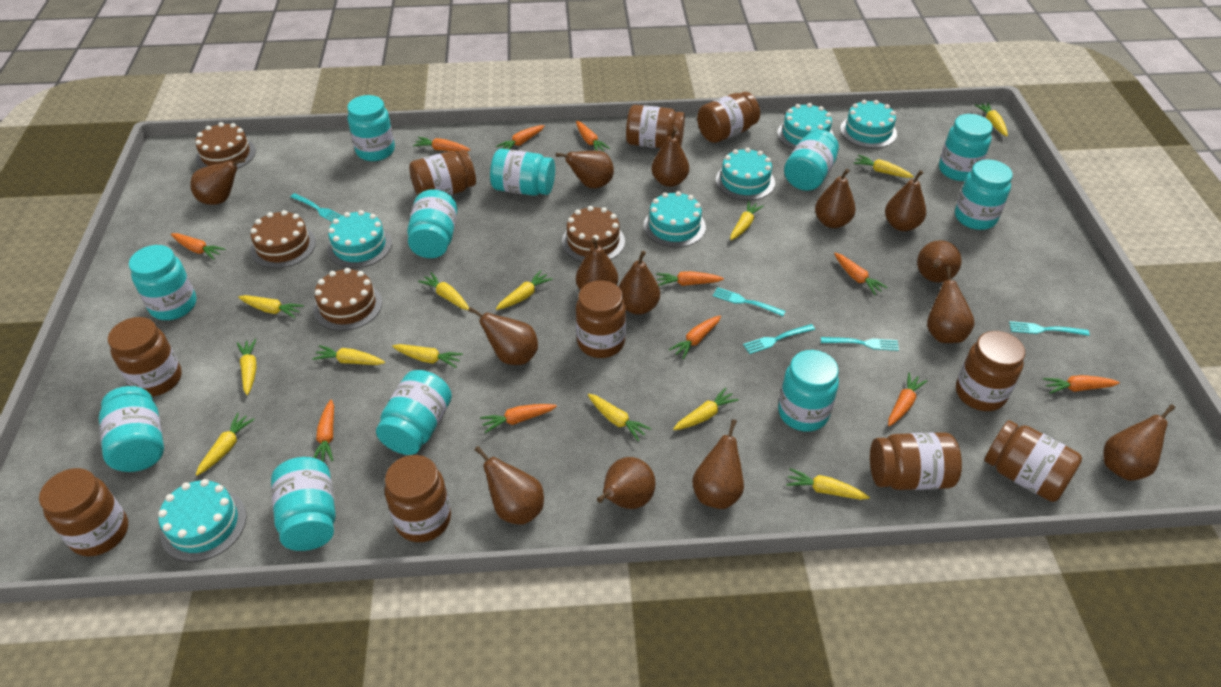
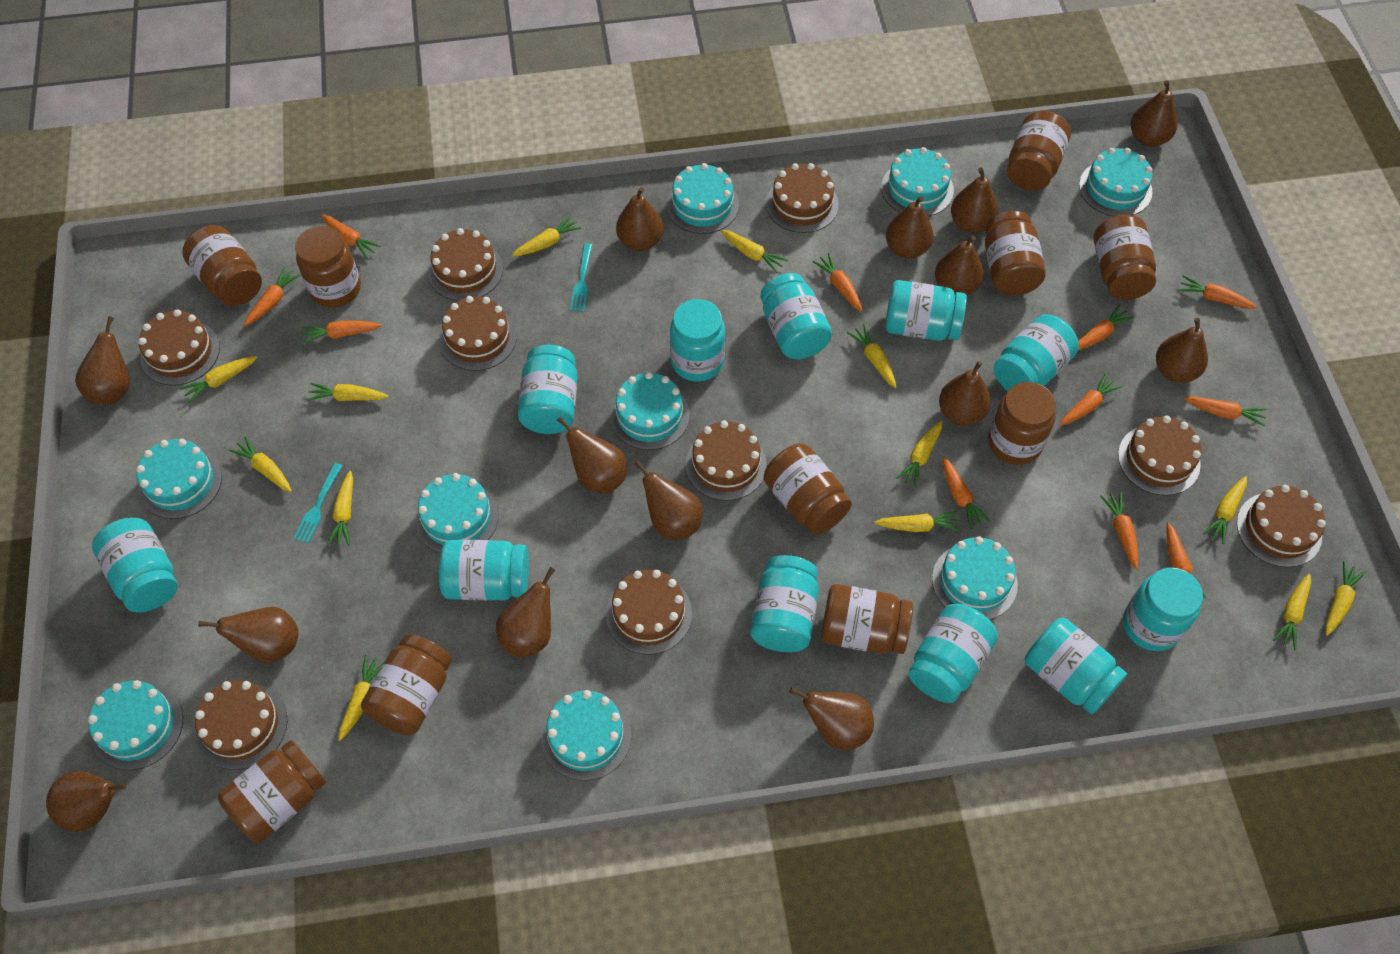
brown cake: [195,122,256,169] [250,210,316,268] [313,268,382,331] [562,206,625,262] = 4 -> [138,309,220,386] [195,680,287,770] [428,228,503,301] [439,296,517,371] [606,569,692,655] [685,420,767,501] [766,163,839,233] [1118,416,1202,496] [1237,485,1326,567] = 9
turquoise cake: [158,479,247,562] [327,210,392,268] [644,191,706,248] [716,148,775,200] [777,103,834,149] [840,100,897,148] = 6 -> [88,680,183,770] [136,439,222,519] [415,473,499,553] [541,690,632,781] [610,372,690,450] [666,163,739,234] [881,147,954,217] [932,536,1018,620] [1079,148,1153,217] = 9
turquoise fork: [290,193,342,222] [713,287,786,316] [743,324,815,354] [821,337,899,351] [1009,321,1090,336] = 5 -> [293,463,343,543] [570,243,592,312] = 2

